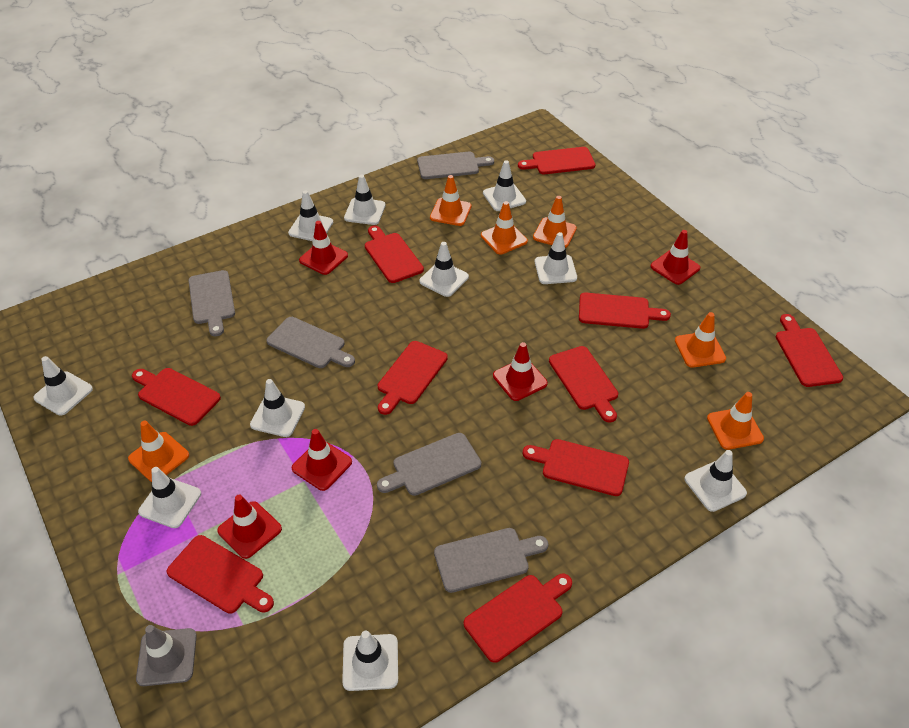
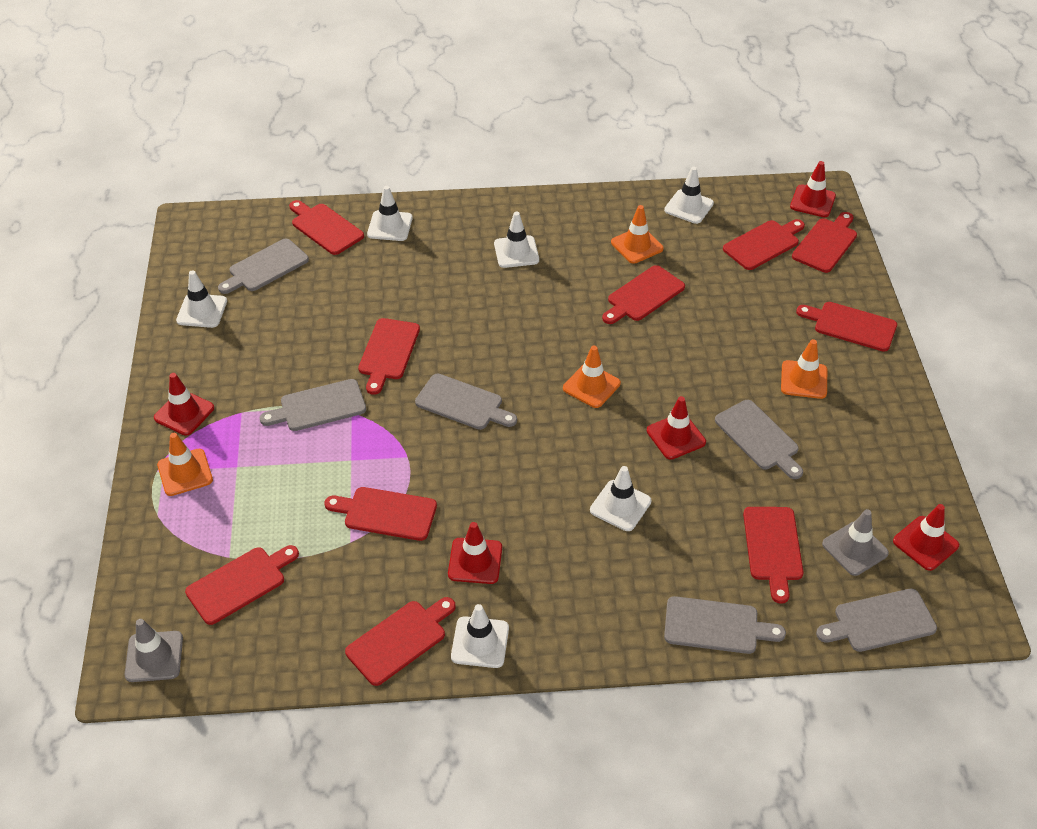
grey cutting board: [188,270,235,336] [267,317,355,368] [377,433,481,496] [417,152,494,179] [434,528,549,593] = 5 -> [218,239,309,294] [260,379,366,431] [415,374,517,430] [664,596,786,654] [715,400,803,479] [816,589,937,652] = 6
grey traffic cone: [136,625,197,686] = 1 -> [124,619,183,682] [822,509,889,576] = 2
orange traffic cone: [128,421,189,482] [430,175,471,226] [481,201,528,254] [533,196,577,248] [675,312,726,368] [707,392,764,450] = 6 -> [157,433,213,496] [563,346,621,408] [611,205,664,264] [781,339,827,399] = 4
white traffic cone: [33,356,93,416] [138,467,201,528] [250,379,305,437] [288,190,333,241] [342,630,398,691] [344,175,386,225] [419,242,469,297] [483,160,526,211] [535,232,577,284] [684,450,747,512] = 10 -> [176,270,227,328] [367,186,413,241] [451,604,509,668] [494,212,539,268] [590,466,651,531] [664,166,714,224] = 6

